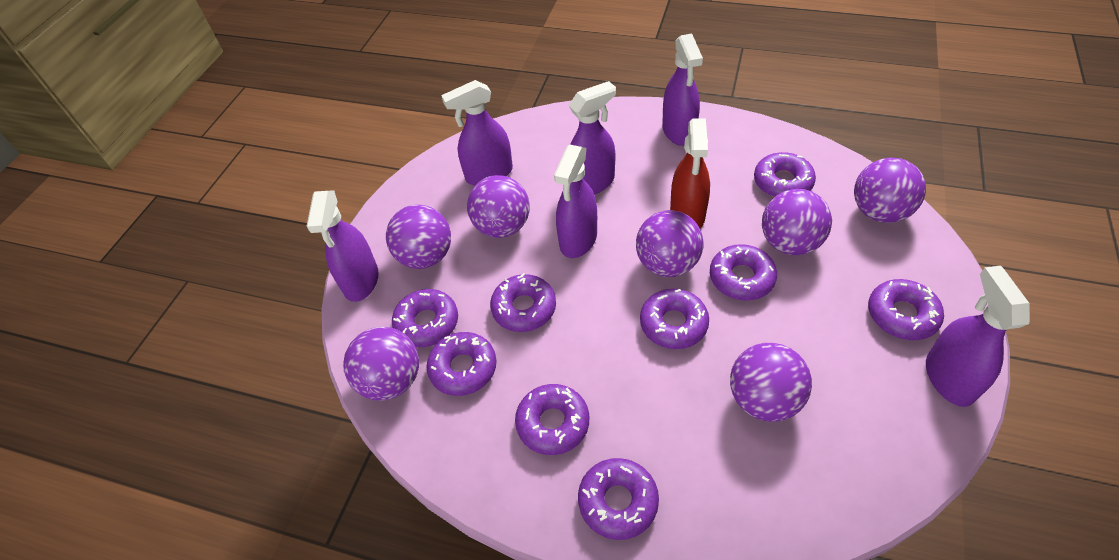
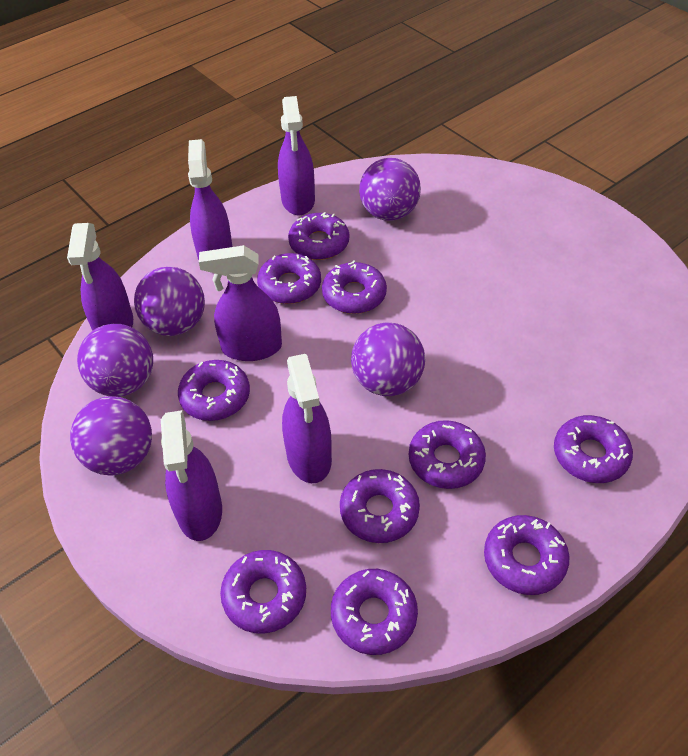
purple ball: [343,327,419,401] [386,205,451,269] [467,175,530,238] [636,210,704,277] [730,343,812,422] [762,189,832,255] [854,157,926,223] = 7 -> [70,396,152,476] [77,324,153,397] [134,267,205,336] [351,322,425,396] [359,158,421,221] = 5
purple donut: [392,289,458,347] [426,332,497,396] [490,273,556,332] [515,384,589,455] [578,458,659,540] [640,289,709,349] [710,244,777,300] [754,152,816,197] [868,279,944,340] = 9 -> [178,360,250,421] [220,550,306,634] [257,253,321,304] [288,212,349,260] [322,260,387,314] [331,569,418,655] [340,469,420,543] [409,420,486,489] [484,515,570,595] [554,415,633,483] = 10
red spray bottle: [670,118,710,229] = 1 -> none = 0

